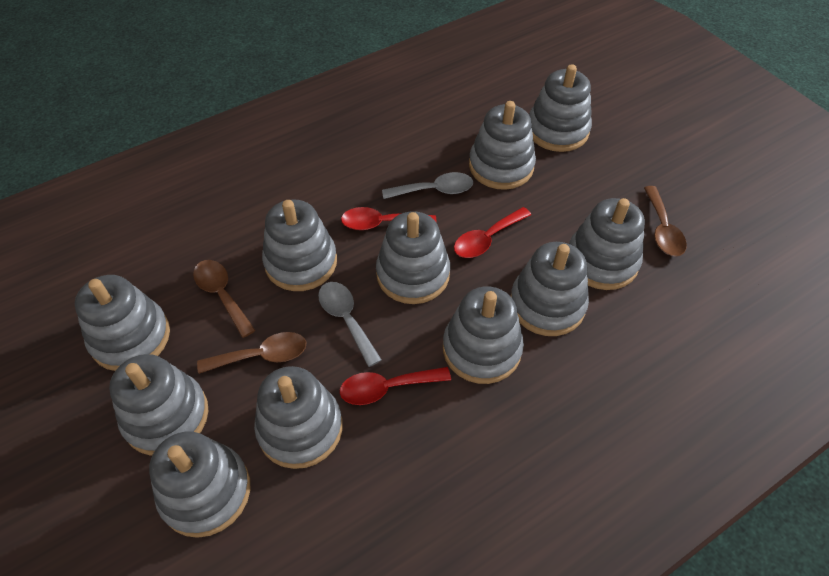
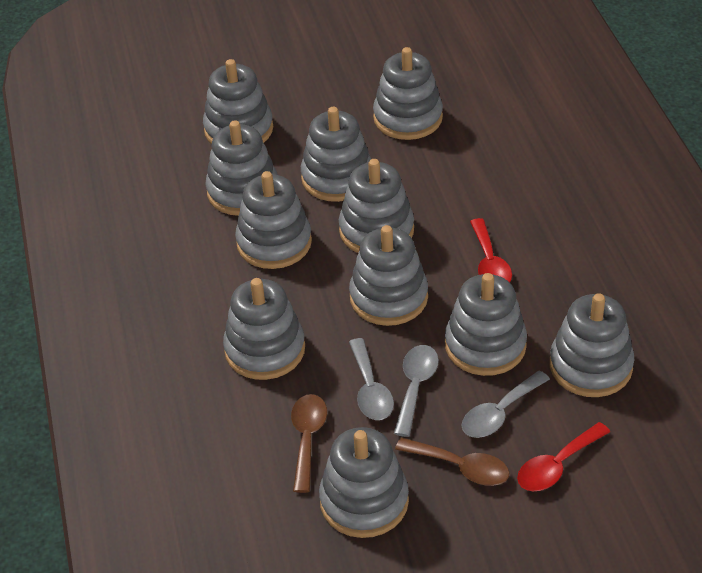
brown spoon: [193,260,256,338] [197,332,306,374] [644,186,687,256] = 3 -> [291,394,327,493] [395,437,509,486] = 2
grey spoon: [318,282,382,367] [382,172,473,199] = 2 -> [349,338,394,420] [394,345,439,437] [461,370,550,438] = 3
red spoon: [340,367,451,405] [341,207,436,230] [454,207,531,258] = 3 -> [470,218,512,282] [517,422,610,491] = 2

